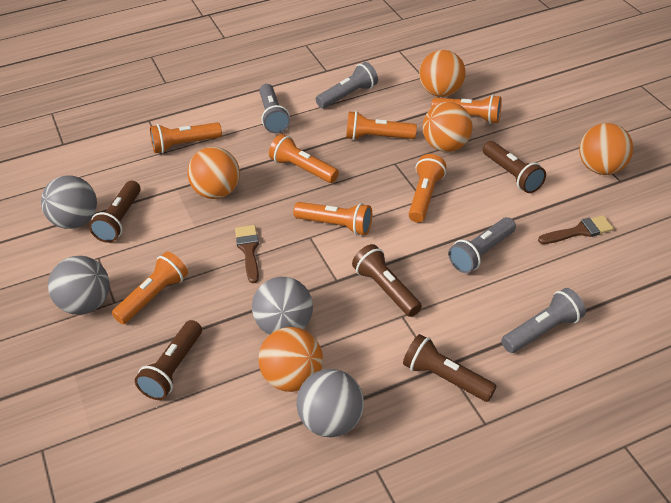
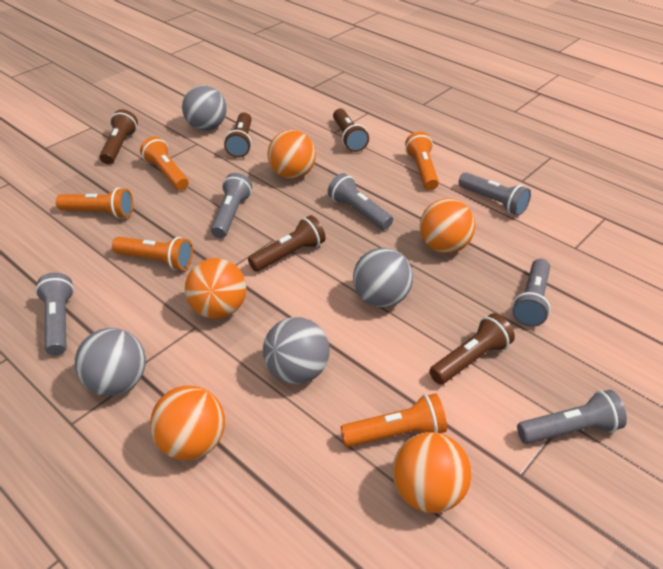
brown brush: [235,225,259,284] [538,215,614,244] = 2 -> none = 0
grey flashlight: [259,84,290,133] [316,62,378,109] [448,217,516,273] [501,288,586,353] = 4 -> [35,272,74,356] [211,173,252,238] [328,173,393,230] [458,172,531,216] [512,259,550,327] [517,390,627,444] = 6
orange flashlight: [112,251,188,324] [150,122,222,153] [269,134,339,183] [293,202,372,235] [346,111,417,140] [408,154,446,223] [431,95,502,124] = 7 -> [56,187,133,219] [112,237,193,270] [140,137,189,190] [340,393,447,447] [405,132,439,190] = 5

